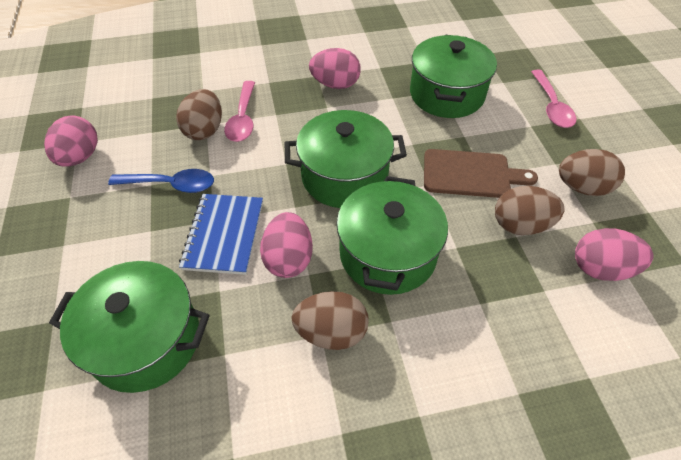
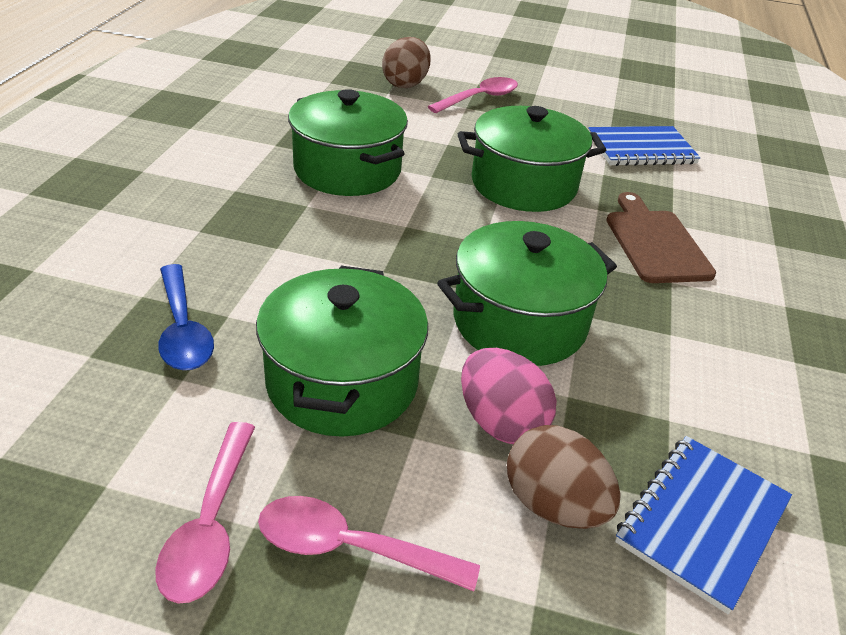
blue notebook: [179,194,263,275] = 1 -> [588,126,701,166] [615,436,792,614] = 2
brown egg: [176,89,222,140] [291,291,369,350] [495,186,565,235] [559,149,625,196] = 4 -> [382,37,431,88] [507,425,620,529] = 2
pink egg: [44,115,98,167] [260,212,313,278] [309,48,361,89] [575,228,653,281] = 4 -> [461,348,556,444] = 1
pink spoon: [224,81,255,142] [531,70,576,128] = 2 -> [155,422,255,604] [258,496,480,591] [428,77,518,113] = 3

